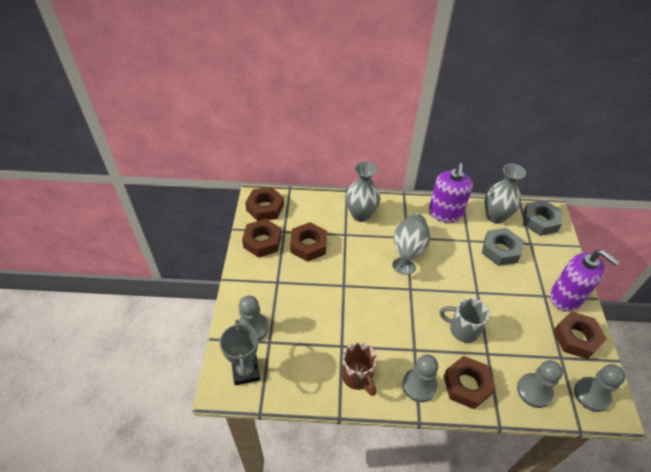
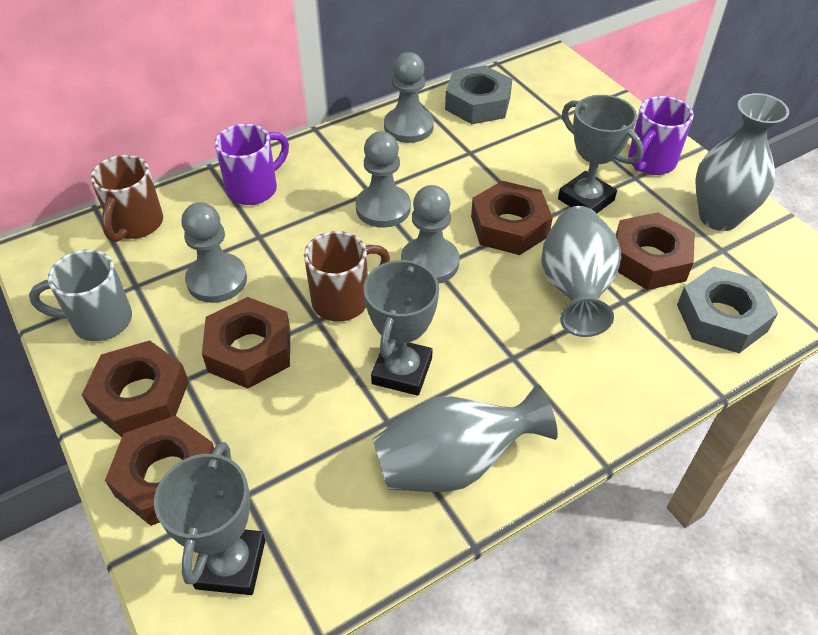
brown mug: [342,343,377,396] = 1 -> [90,155,163,242] [304,231,390,322] = 2
grey trophy: [220,320,260,385] = 1 -> [154,442,266,595] [364,258,439,396] [558,95,643,214] = 3
purple mug: none = 0 -> [215,124,289,205] [628,96,694,175] = 2
purple soap dispenser: [429,163,473,223] [550,250,620,312] = 2 -> none = 0

